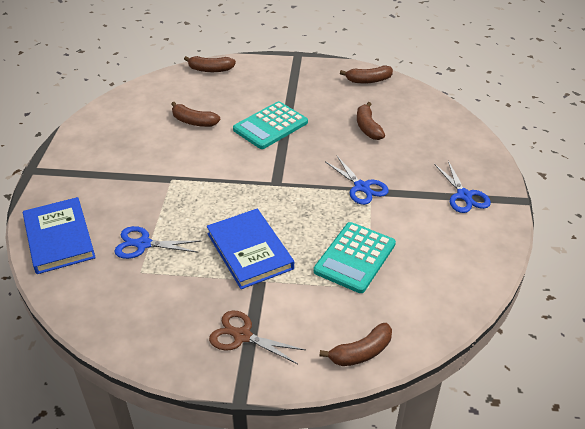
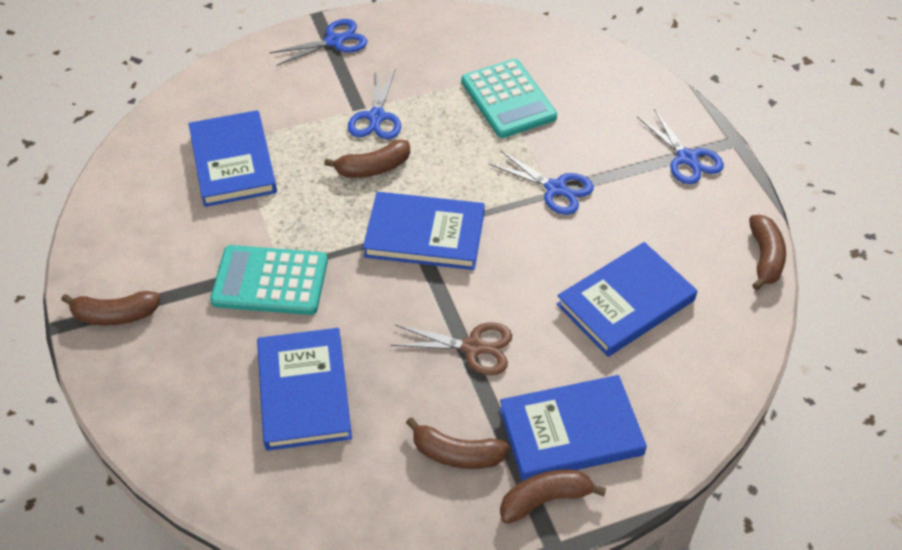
blue book: [23,197,96,274] [207,209,294,289] = 2 -> [189,110,277,207] [257,328,352,451] [363,192,485,270] [499,375,647,481] [557,242,697,357] = 5
blue scissors: [114,226,200,259] [326,156,389,205] [434,161,491,213] = 3 -> [269,19,367,66] [348,69,401,139] [489,150,594,215] [637,109,724,184] = 4

